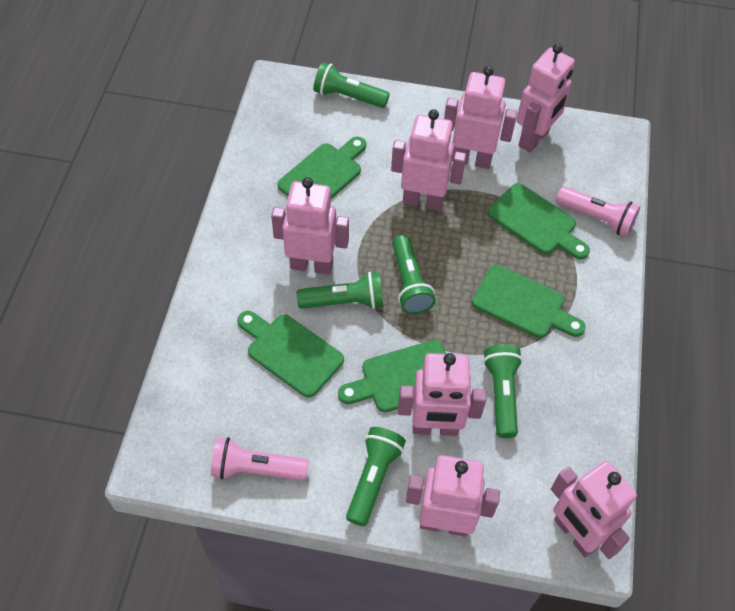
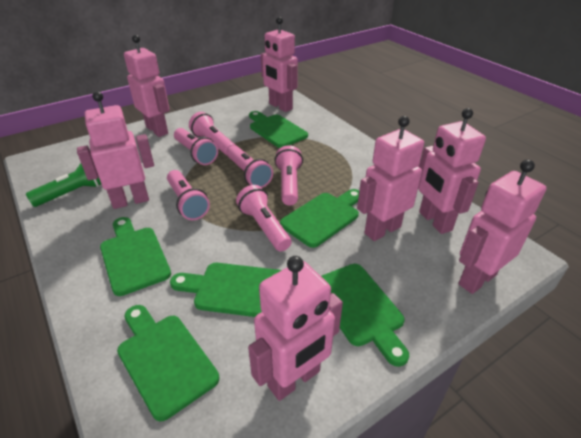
green cutting board: [237,311,344,398] [278,137,366,199] [338,340,446,412] [472,265,586,338] [488,183,590,259] = 5 -> [100,217,171,296] [117,305,219,422] [170,263,281,317] [249,111,308,148] [280,189,359,248] [321,264,409,367] = 6
green flashlight: [297,272,383,309] [313,62,390,108] [346,427,406,526] [392,235,436,314] [483,344,523,438] = 5 -> [26,163,101,207] = 1
pink flashlight: [211,437,309,481] [556,186,640,237] = 2 -> [167,170,210,220] [174,128,218,165] [189,112,235,155] [227,145,273,188] [236,185,292,251] [274,145,303,206] = 6

